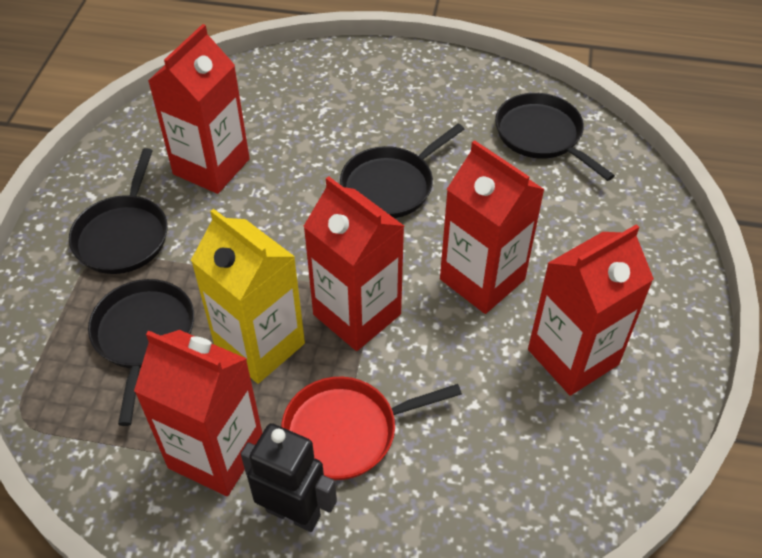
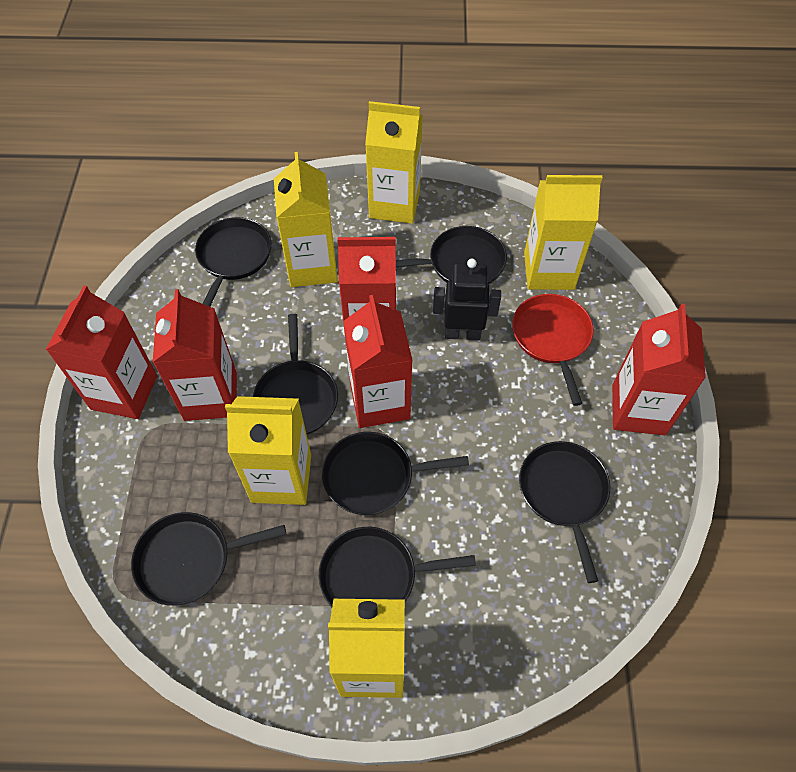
black pan: [69,148,168,274] [88,279,194,426] [340,124,464,218] [495,93,615,181] = 4 -> [131,512,286,606] [195,217,272,307] [253,314,338,434] [319,527,476,607] [322,432,469,515] [396,226,507,284] [519,441,610,583] = 7
yellow carton: [191,209,305,384] = 1 -> [225,396,311,505] [274,152,338,287] [328,599,405,698] [365,101,423,224] [524,175,602,290] = 5

